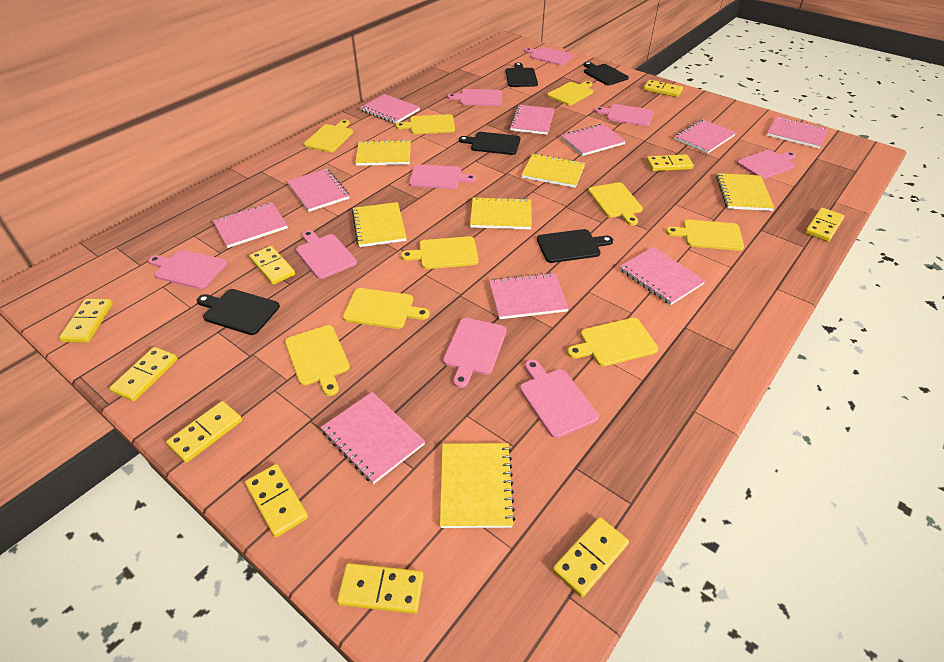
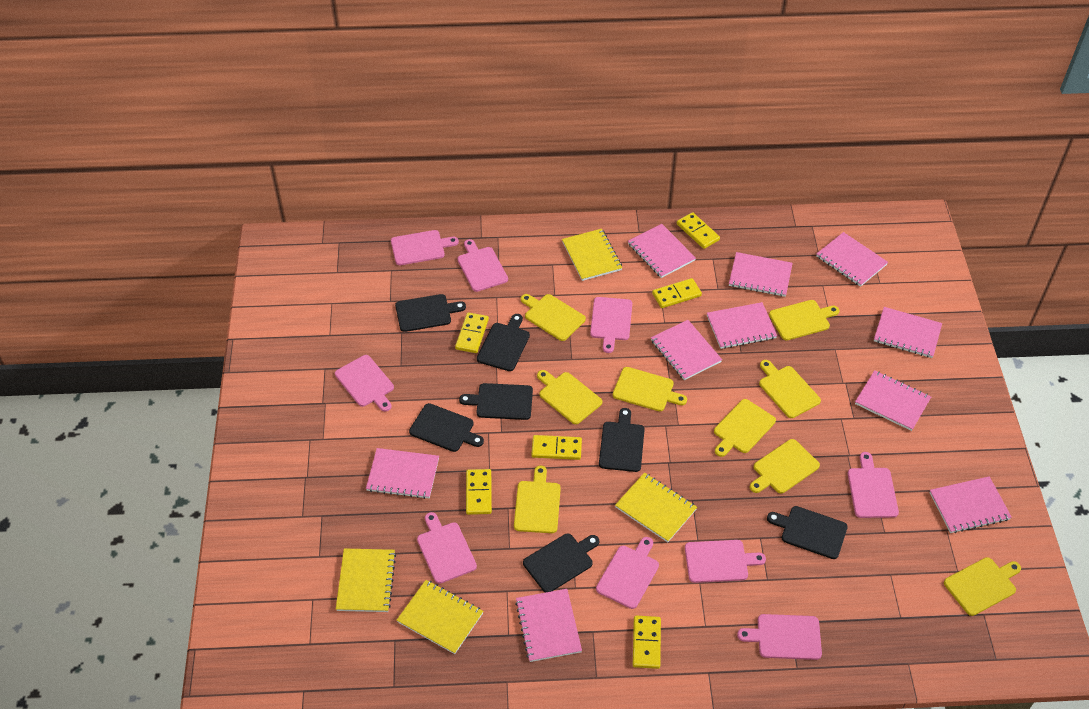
black cutting board: [197,289,280,335] [459,132,520,155] [505,62,538,87] [537,229,613,263] [584,62,629,85] = 5 -> [395,294,466,332] [409,403,484,452] [459,383,533,420] [477,314,530,371] [523,533,599,593] [599,408,645,472] [767,506,848,559] = 7
yellow domino: [59,299,113,343] [109,347,178,402] [166,401,242,463] [245,464,308,537] [249,246,295,285] [337,563,424,614] [552,517,629,597] [644,80,683,97] [646,154,694,171] [805,208,844,242] = 10 -> [455,312,489,353] [466,469,492,515] [532,435,582,460] [633,616,661,669] [652,278,702,308] [677,212,720,249] = 6
yellow notebook: [352,202,407,247] [355,139,411,166] [440,443,515,528] [470,197,532,230] [521,153,585,188] [716,173,774,211] = 6 -> [336,548,396,612] [397,580,483,654] [562,229,622,281] [615,472,697,542] = 4

